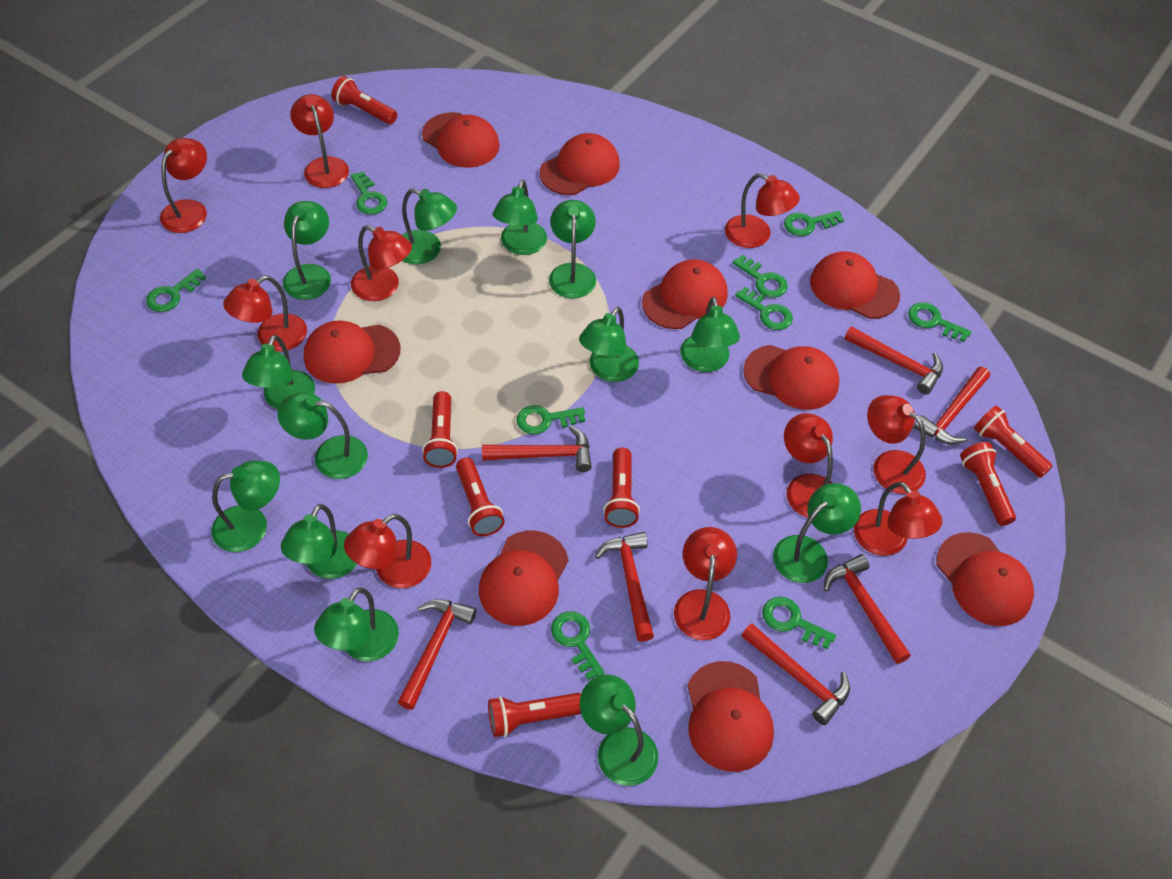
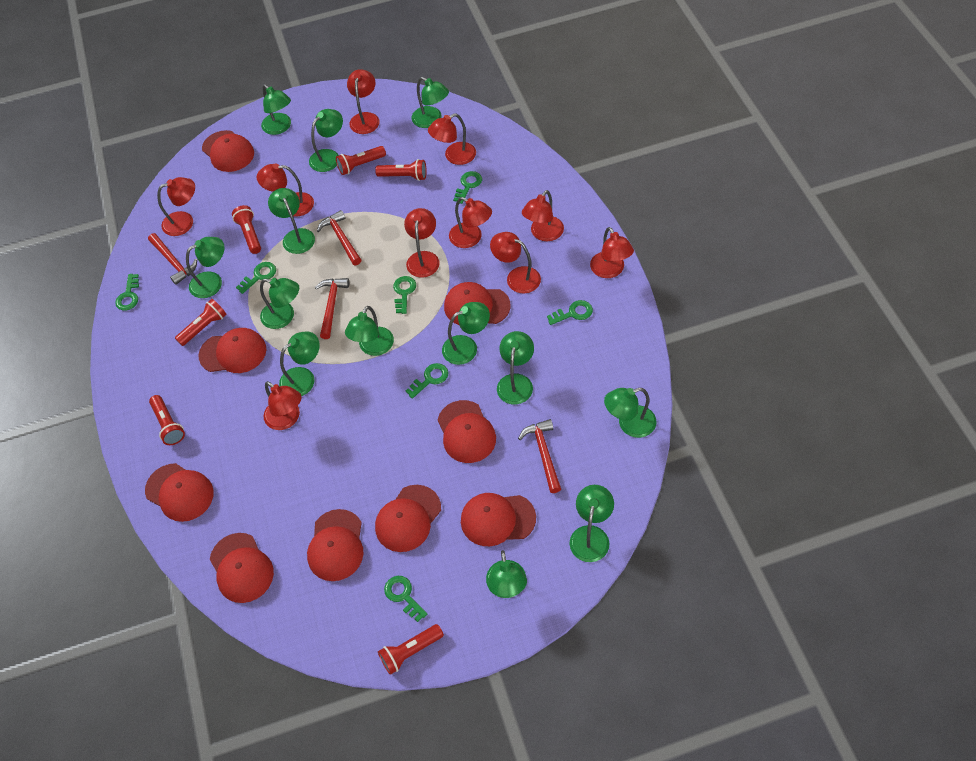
green key: [146,269,206,312] [350,171,387,215] [517,405,585,434] [551,611,605,680] [732,255,788,298] [735,287,793,330] [762,597,836,650] [784,211,844,236] [908,302,972,342] = 9 -> [115,274,139,311] [236,262,276,294] [384,576,428,622] [393,276,416,314] [406,363,448,399] [453,171,482,204] [547,300,593,325] = 7
red flashlight: [331,76,397,124] [422,391,458,468] [456,458,505,536] [488,693,581,737] [603,447,640,528] [960,442,1016,526] [974,405,1053,478] = 7 -> [149,395,185,445] [175,299,227,346] [232,205,261,254] [336,146,386,175] [375,159,427,181] [378,624,444,675] = 6
red hammer: [398,599,476,710] [482,426,592,472] [595,532,654,642] [741,624,850,725] [824,554,911,664] [844,326,943,395] [914,367,990,445] = 7 -> [148,233,197,285] [315,278,349,339] [317,210,361,265] [518,419,561,493] = 4

